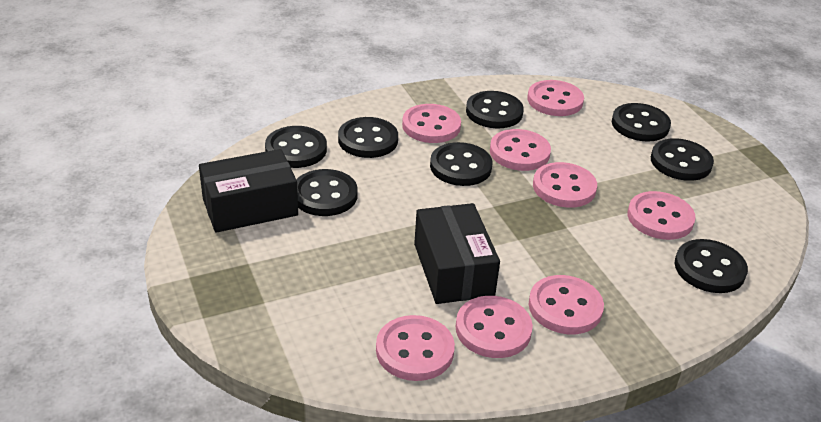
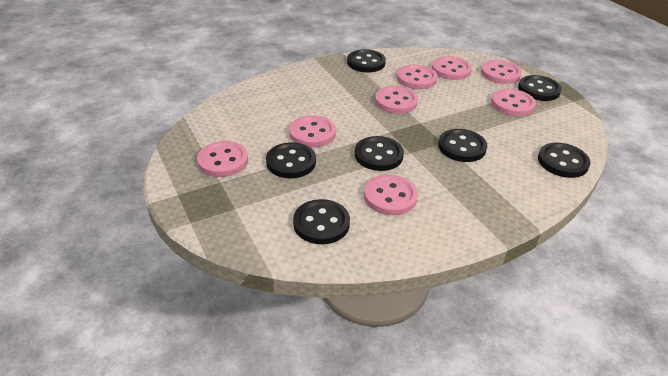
black box: [199,149,298,233] [414,203,500,304] = 2 -> none = 0
black button: [265,126,327,168] [296,169,357,216] [338,117,398,158] [430,142,492,186] [466,91,524,129] [612,103,671,141] [651,138,714,181] [674,239,748,293] = 8 -> [266,142,316,178] [293,199,350,244] [347,49,386,72] [355,136,404,171] [438,129,487,162] [518,75,562,101] [538,143,591,178] = 7

